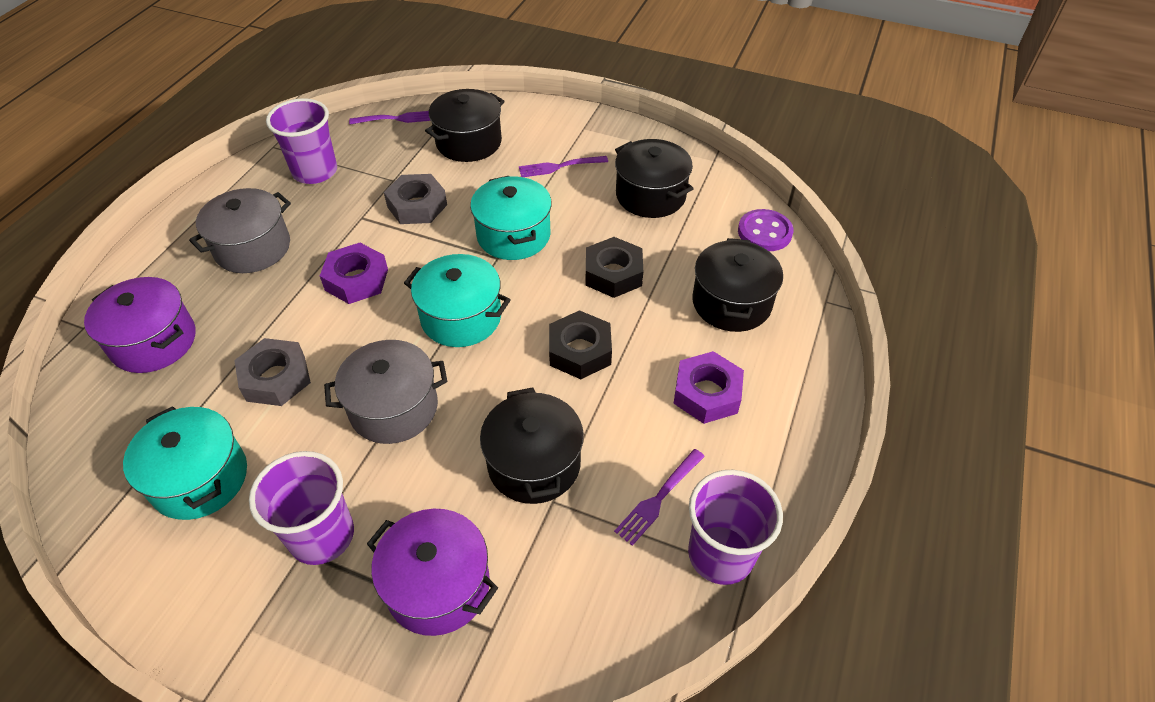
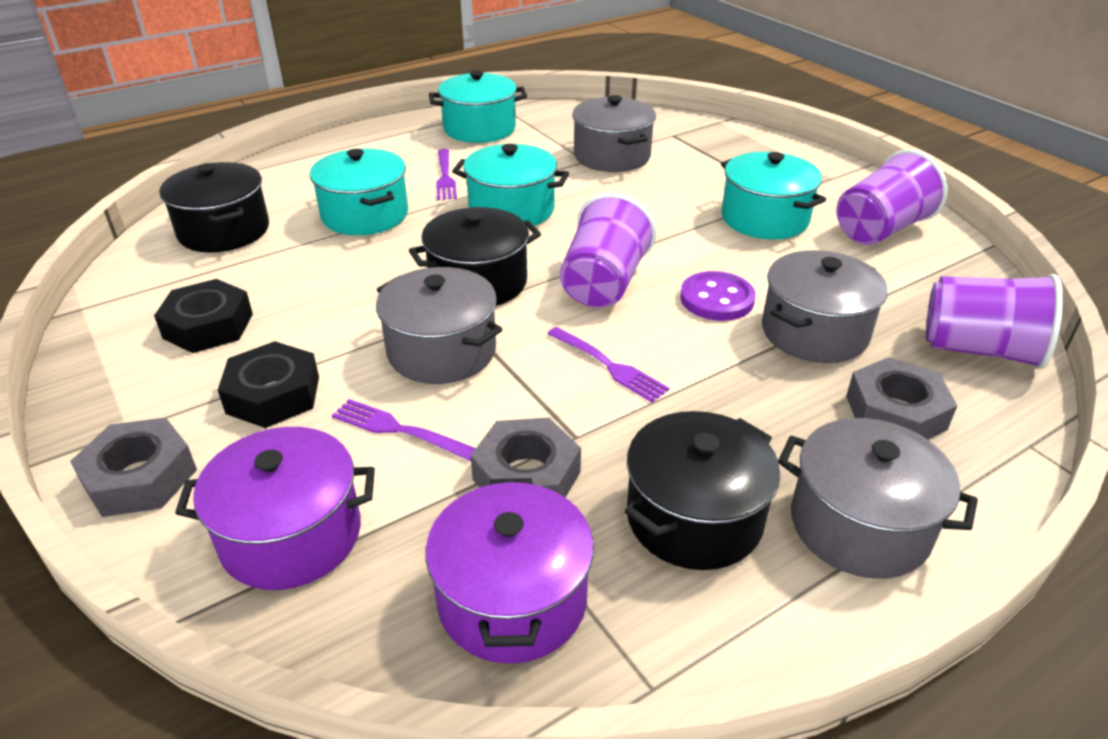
black pot: [425,89,504,162] [480,387,584,504] [615,139,694,218] [692,238,783,332] = 4 -> [159,162,269,253] [409,207,541,306] [624,411,780,570] = 3
grey nut: [234,338,311,406] [384,174,447,224] = 2 -> [70,417,197,517] [471,418,581,498] [846,357,957,440] = 3
grey pot: [189,188,291,273] [324,340,447,444] = 2 -> [376,267,503,384] [572,95,656,172] [762,250,888,363] [778,418,978,579] = 4
purple nut: [320,243,388,304] [673,351,744,424] = 2 -> none = 0
turquoise pot: [123,406,247,520] [404,254,511,347] [470,176,552,260] = 3 -> [310,148,408,235] [429,70,527,143] [452,144,569,228] [721,152,826,239] = 4

